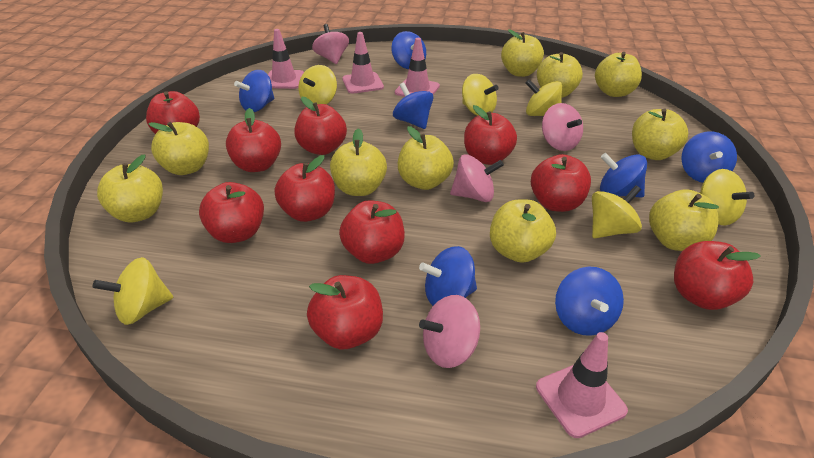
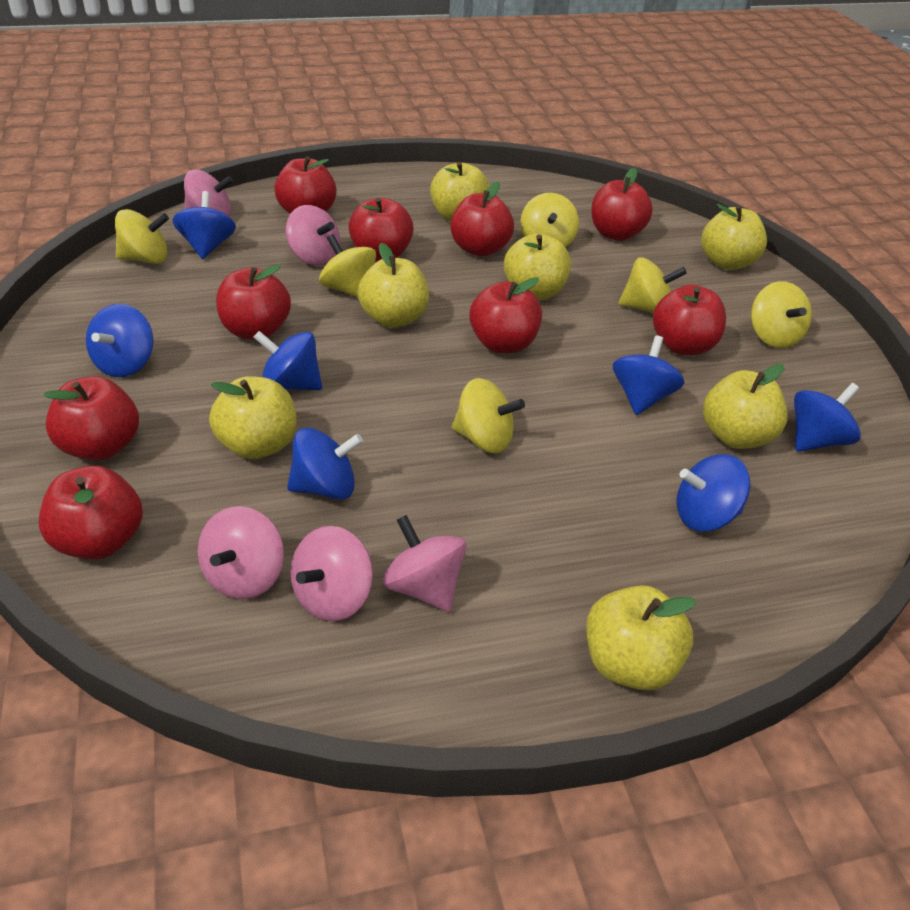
pink spinning top: [312,24,349,64] [419,295,480,368] [450,154,504,202] [542,103,583,151] = 4 -> [184,169,233,217] [198,506,284,599] [286,205,340,266] [291,526,373,621] [383,515,467,612] = 5
pink traffic cone: [268,29,304,89] [342,32,384,94] [395,38,440,97] [536,332,628,438] = 4 -> none = 0
red apple: [146,91,200,134] [199,182,264,243] [226,108,281,172] [275,155,335,222] [294,97,347,155] [307,275,383,350] [339,200,405,264] [464,105,517,165] [531,154,591,212] [674,241,761,310] = 10 -> [39,466,143,560] [43,376,139,461] [216,264,291,340] [274,156,337,214] [349,198,414,262] [450,182,514,256] [469,277,542,353] [591,168,653,241] [653,284,726,355] = 9
yellow apple: [97,154,163,222] [148,122,209,175] [330,128,387,196] [398,126,454,190] [490,199,556,263] [501,29,544,77] [537,52,583,98] [595,52,642,97] [632,108,688,160] [649,189,719,251] = 10 -> [209,376,297,459] [358,243,429,328] [430,162,489,222] [504,233,571,300] [586,585,696,690] [702,204,767,270] [703,364,788,449] = 7

